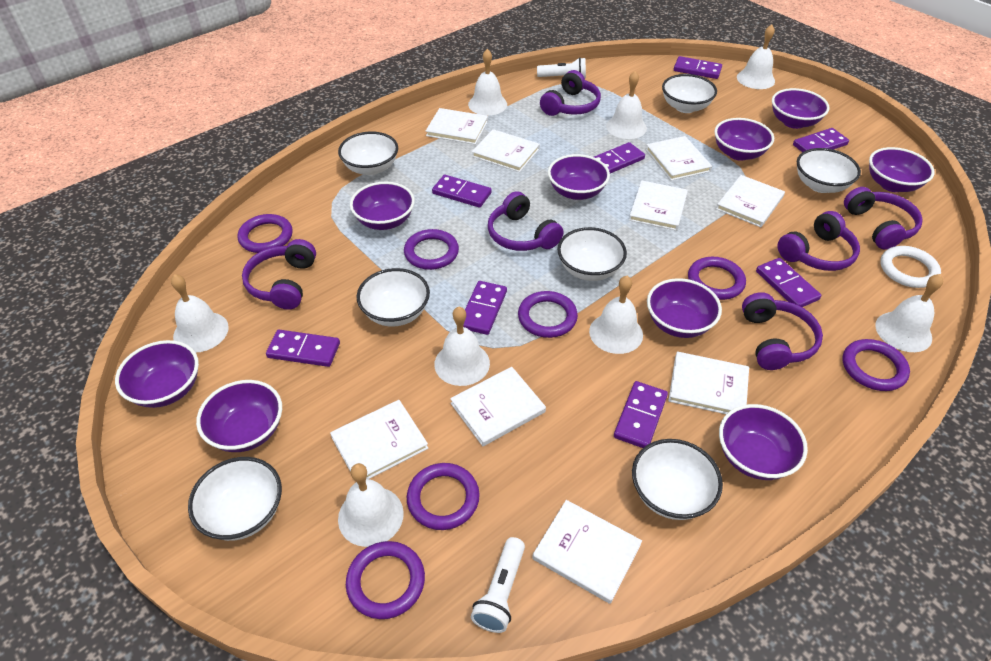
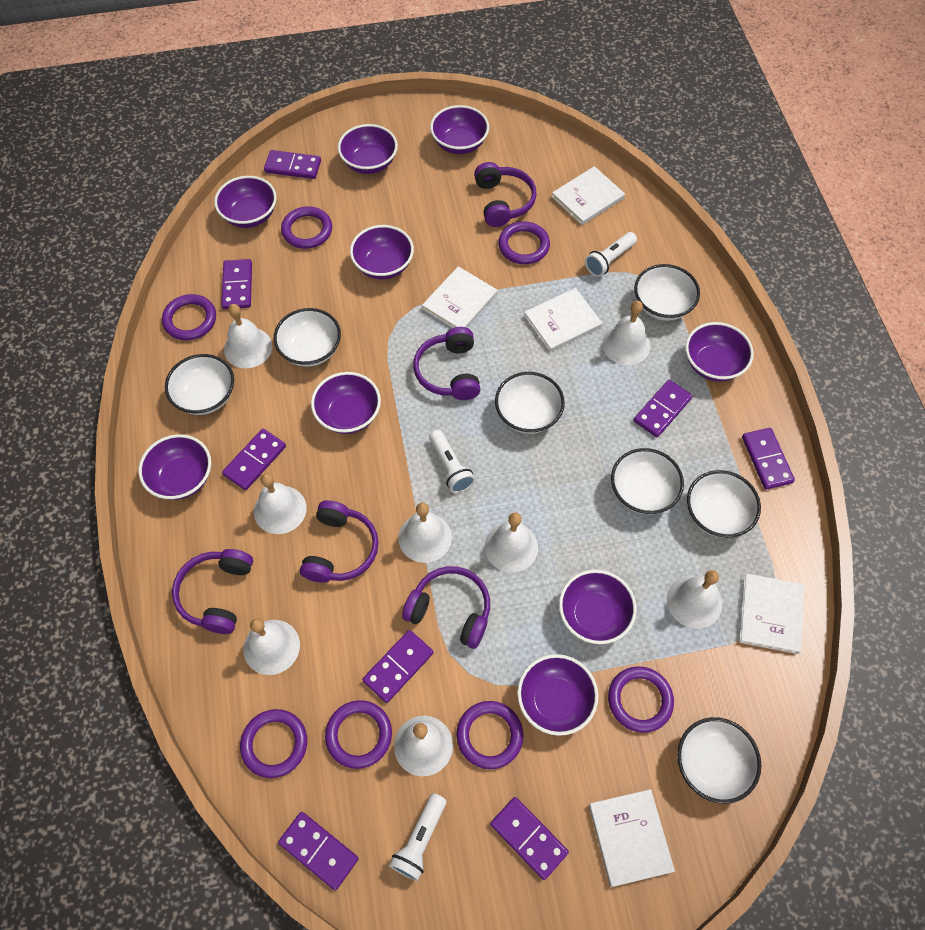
purple headphones: [242,239,316,310] [488,191,564,251] [540,70,601,116] [742,292,823,370] [777,211,860,271] [844,187,923,250] = 6 -> [172,549,253,634] [300,500,379,583] [402,566,490,649] [413,327,480,400] [474,162,537,227] = 5
white book: [330,400,428,479] [426,108,488,145] [450,367,546,446] [472,129,540,172] [532,500,642,604] [629,180,688,231] [645,136,712,181] [668,352,749,414] [716,175,785,227] = 9 -> [422,266,497,328] [524,288,602,352] [552,166,625,225] [589,789,675,887] [739,573,804,654] = 5
white flashlight: [471,537,525,633] [537,58,586,78] = 2 -> [389,793,446,881] [429,430,475,493] [585,232,637,277] = 3
white ring: [880,246,941,288] = 1 -> none = 0

